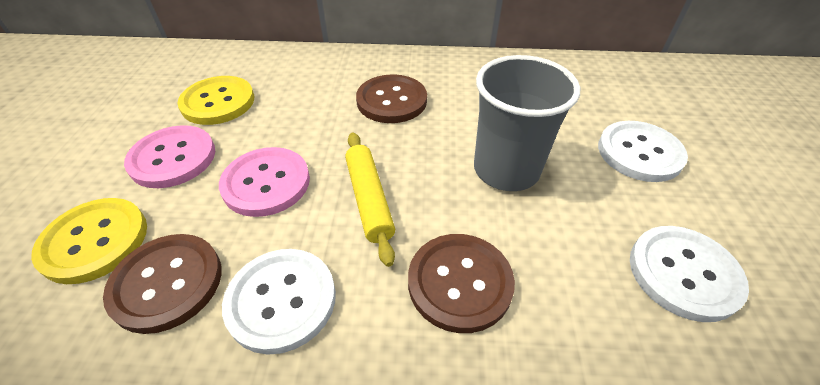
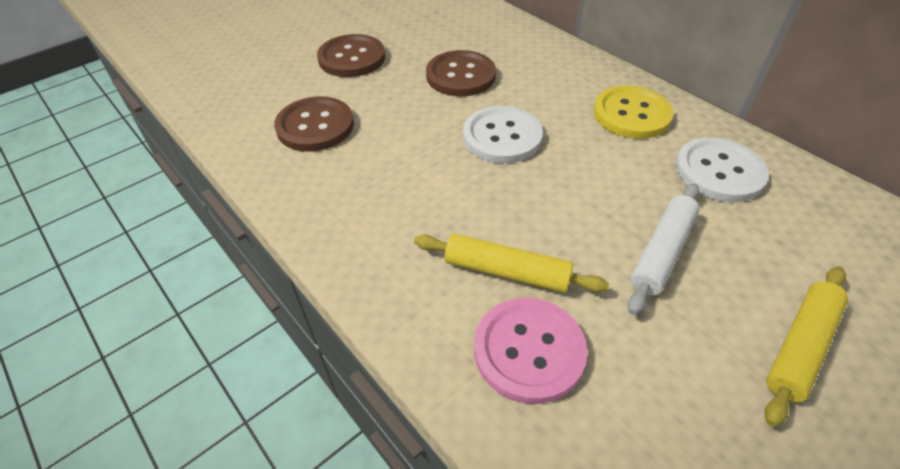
grey cup: [474,55,580,191] = 1 -> none = 0
pink button: [124,125,215,188] [219,147,310,217] = 2 -> [474,298,588,404] = 1
white button: [222,249,336,355] [598,121,688,182] [630,226,749,322] = 3 -> [463,106,543,163] [675,137,769,202] = 2
white rolling pin: none = 0 -> [627,183,700,315] = 1
yellow button: [31,198,147,284] [178,76,254,125] = 2 -> [594,85,674,139] = 1
yellow rolling pin: [345,133,395,267] = 1 -> [414,234,609,293] [764,266,848,427] = 2

